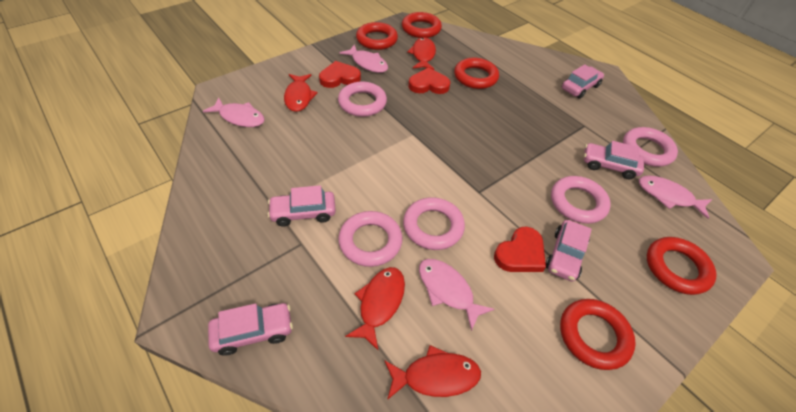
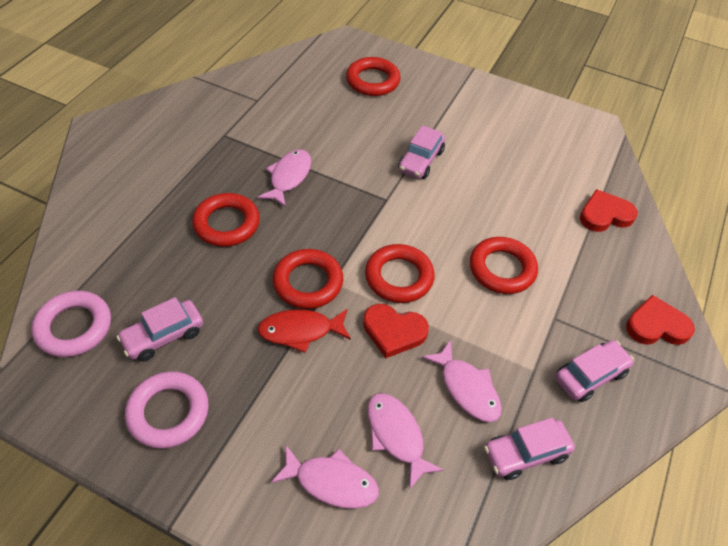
pink car: [208,303,293,356] [268,185,336,227] [546,220,592,282] [561,64,604,99] [584,141,644,179] = 5 -> [117,297,203,362] [398,125,445,179] [484,418,575,480] [555,340,634,402] = 4
pink ring: [338,81,387,117] [338,211,402,267] [403,197,465,250] [551,176,611,224] [623,127,678,167] = 5 -> [31,291,111,357] [125,371,209,449] = 2
red fish: [284,74,318,112] [345,267,405,350] [384,345,481,400] [407,37,436,70] = 4 -> [257,309,351,353] = 1

